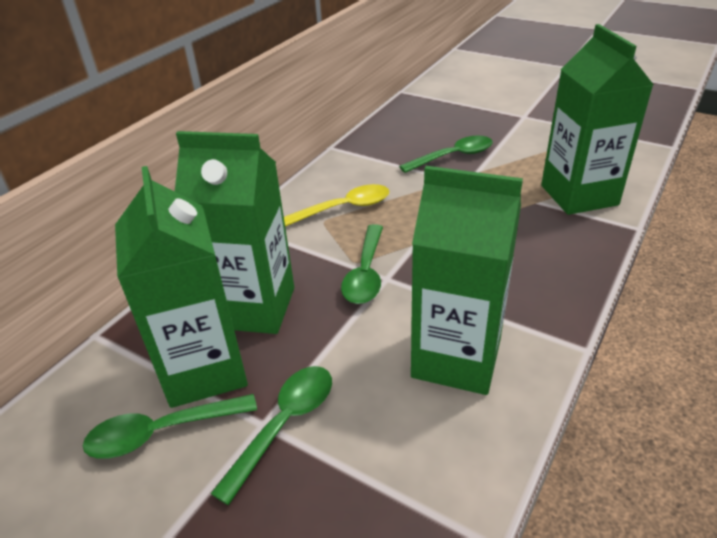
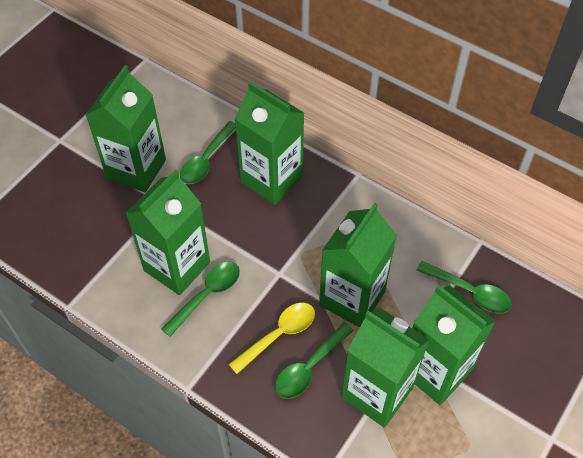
green carton: [115,166,248,408] [175,131,294,334] [411,166,523,395] [541,24,654,215] = 4 -> [86,65,166,192] [126,170,210,295] [235,81,304,205] [319,203,397,328] [341,308,429,427] [412,285,496,405] = 6

